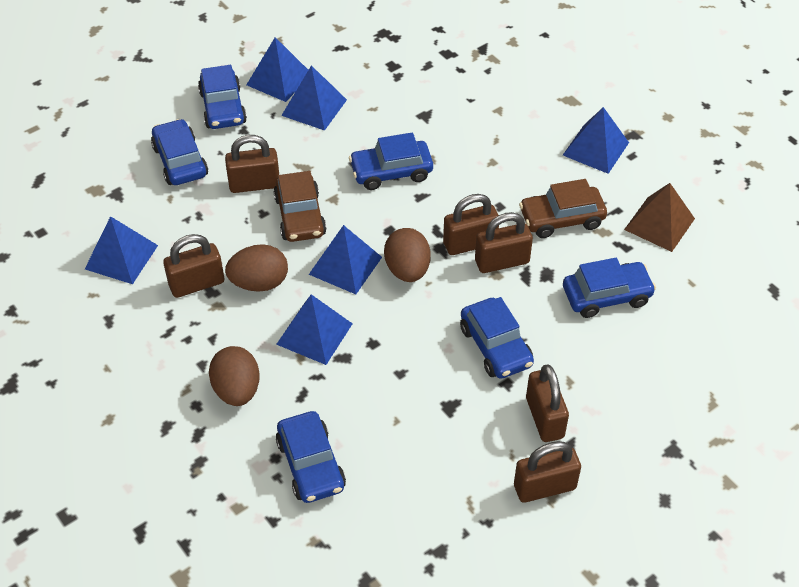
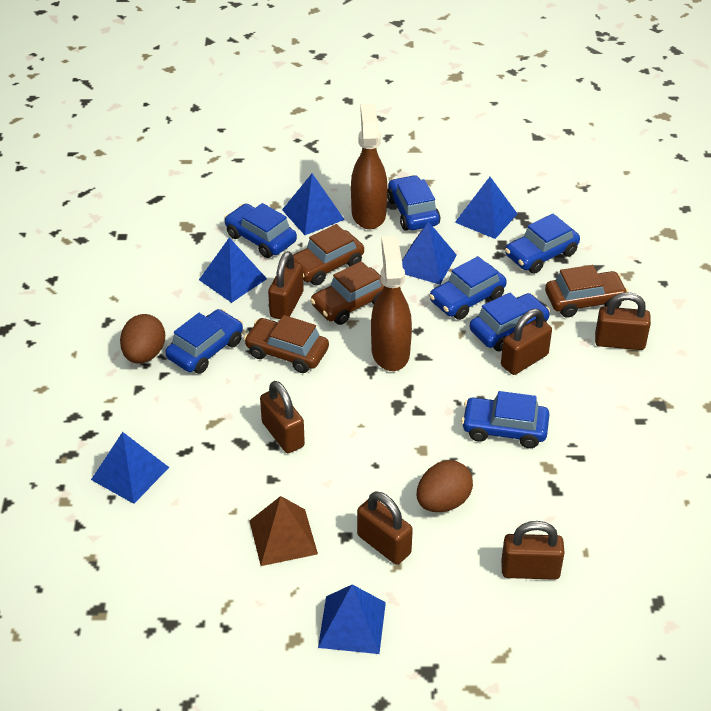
blue car: [151,119,208,185] [198,65,247,129] [276,411,346,503] [349,133,433,190] [460,297,534,379] [563,258,656,318] = 6 -> [165,309,243,374] [224,203,297,258] [387,175,440,231] [429,256,507,320] [461,391,549,448] [470,293,550,351] [505,214,580,274] = 7
brown car: [273,171,327,242] [519,179,607,238] = 2 -> [244,315,329,373] [293,224,364,285] [310,261,384,325] [545,265,628,317] = 4
brown egg: [209,346,260,406] [225,244,288,292] [384,228,430,282] = 3 -> [120,314,165,364] [417,460,473,512] = 2
brown spray bottle: none = 0 -> [351,103,387,229] [371,236,412,371] = 2

